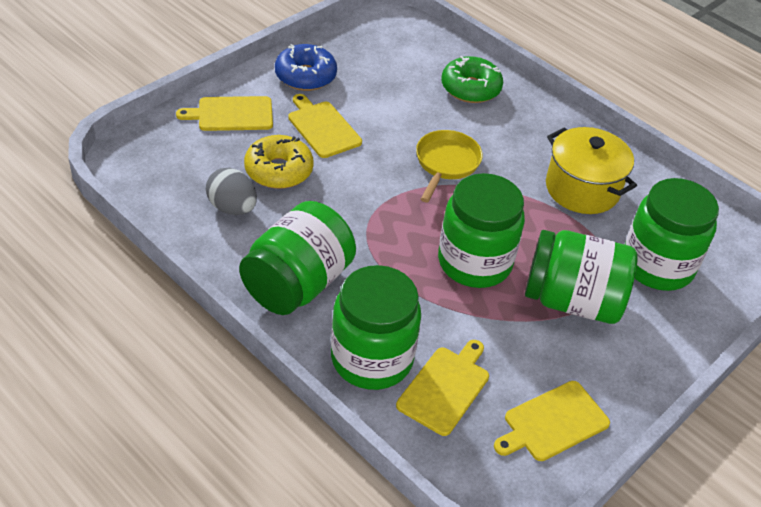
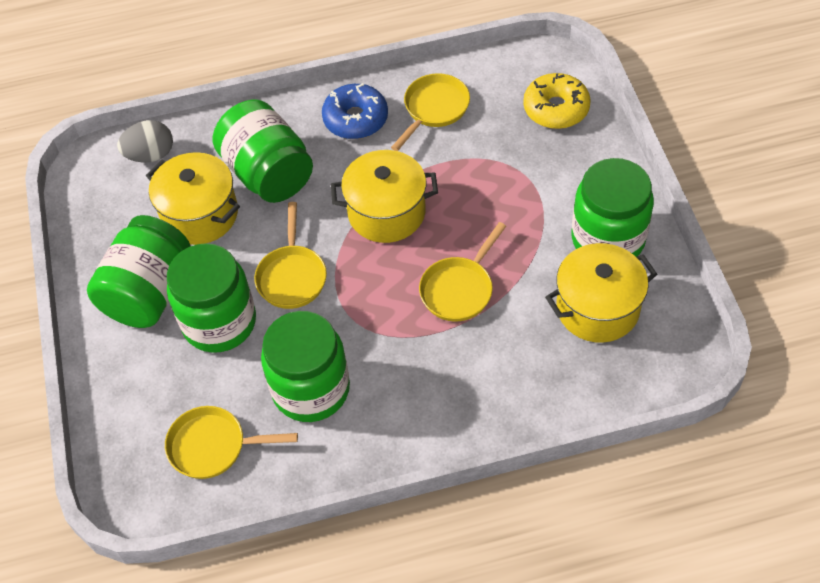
green donut: [441,56,503,103] = 1 -> none = 0
yellow cutting board: [176,96,273,131] [288,94,362,158] [396,340,489,436] [494,381,610,461] = 4 -> none = 0
yellow pan: [416,130,483,202] = 1 -> [165,406,298,479] [254,202,327,309] [391,73,470,151] [419,222,506,322] = 4
yellow pot: [546,127,637,214] = 1 -> [146,152,240,245] [331,150,438,243] [545,243,657,343] = 3

